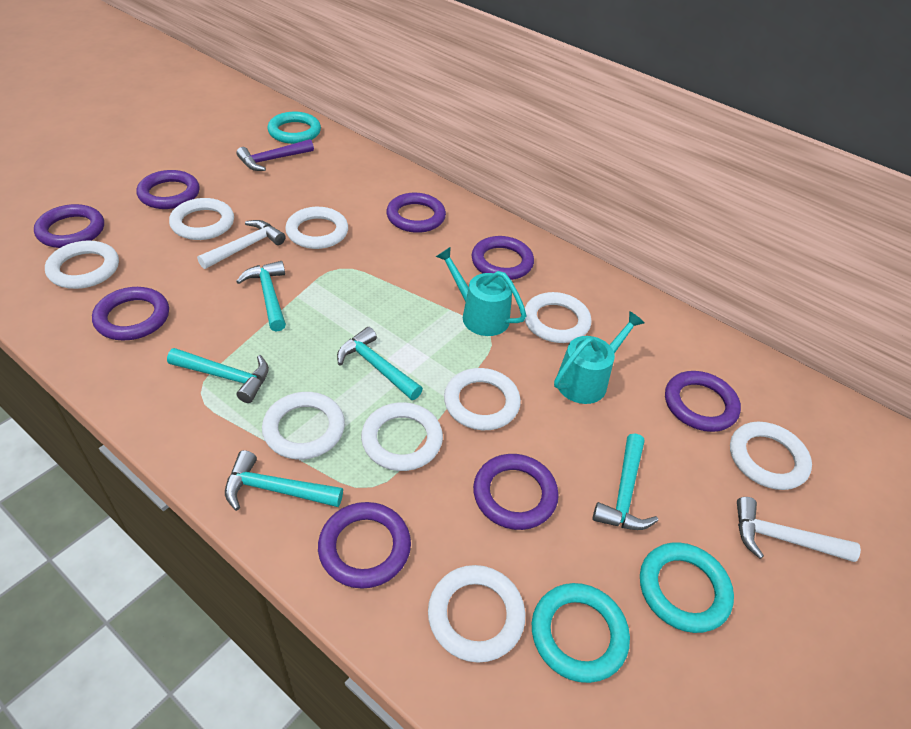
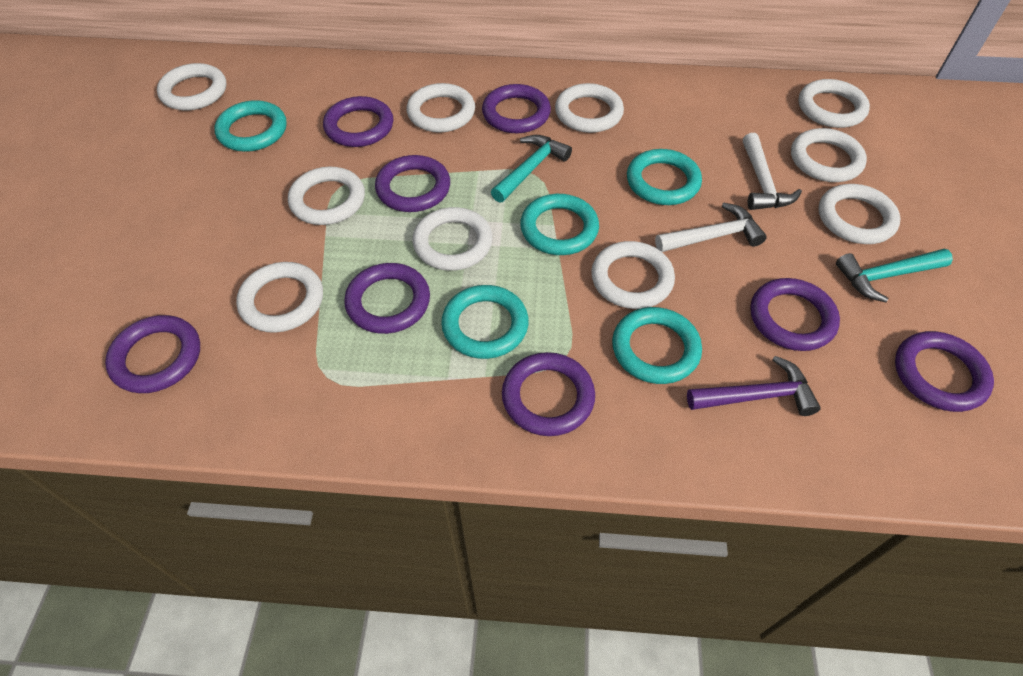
turquoise hammer: [167,348,269,403] [225,450,343,511] [236,261,286,332] [337,327,423,400] [592,434,658,530] = 5 -> [491,135,572,203] [836,249,953,302] = 2
turquoise ring: [267,111,321,144] [532,583,630,683] [640,542,734,633] = 3 -> [214,100,287,152] [441,285,529,359] [520,194,599,255] [612,307,702,384] [627,149,702,205] = 5
turquoise watering can: [436,247,526,336] [554,311,645,404] = 2 -> none = 0
white ring: [45,240,119,289] [169,198,234,240] [262,392,345,460] [285,207,348,249] [361,402,443,471] [428,565,525,663] [444,368,521,430] [525,292,591,343] [730,422,812,490] = 9 -> [157,63,226,110] [236,262,323,333] [288,167,365,225] [407,83,475,133] [412,207,493,271] [555,83,624,133] [591,241,675,309] [791,128,867,182] [798,79,870,128] [818,184,900,244] = 10

